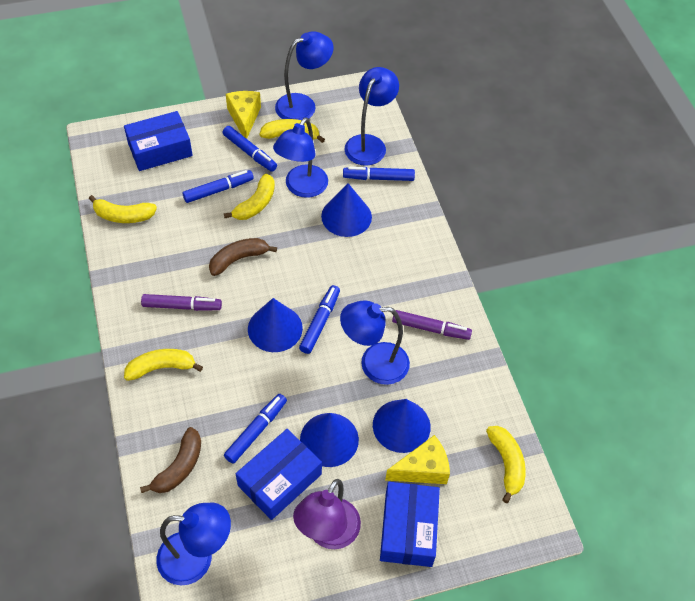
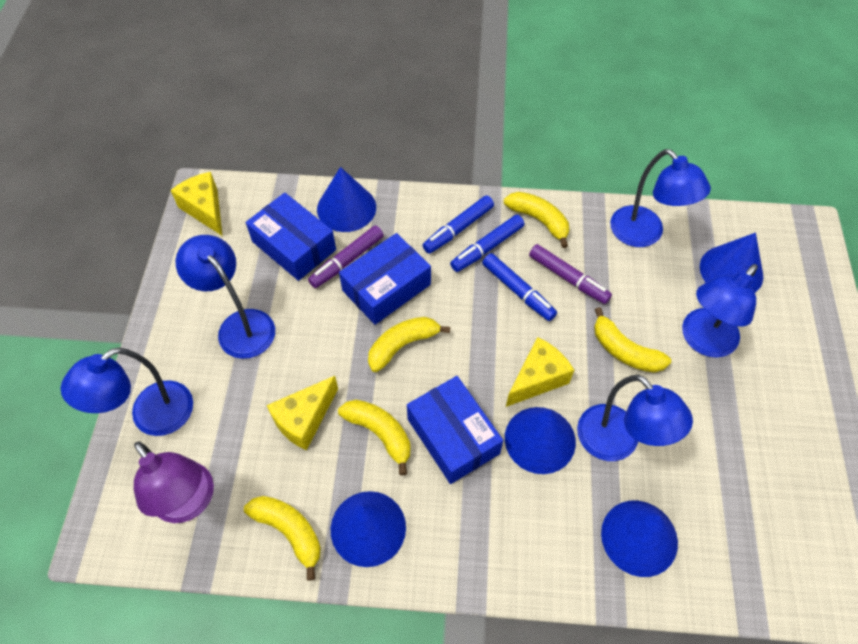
blue cone: [248,298,303,352] [300,413,359,467] [321,183,372,237] [373,399,431,453] = 4 -> [317,167,376,232] [331,491,406,567] [505,407,576,474] [601,500,678,577] [700,233,763,293] = 5
blue marker: [182,170,254,203] [223,126,277,172] [224,394,287,464] [299,285,340,354] [343,167,415,181] = 5 -> [422,195,494,254] [450,215,524,272] [482,253,557,321] = 3
brown banana: [140,427,201,493] [209,238,277,276] = 2 -> none = 0
yellow cheese: [226,91,261,139] [385,435,450,484] = 2 -> [170,172,223,236] [267,376,338,451] [506,337,574,407] = 3

